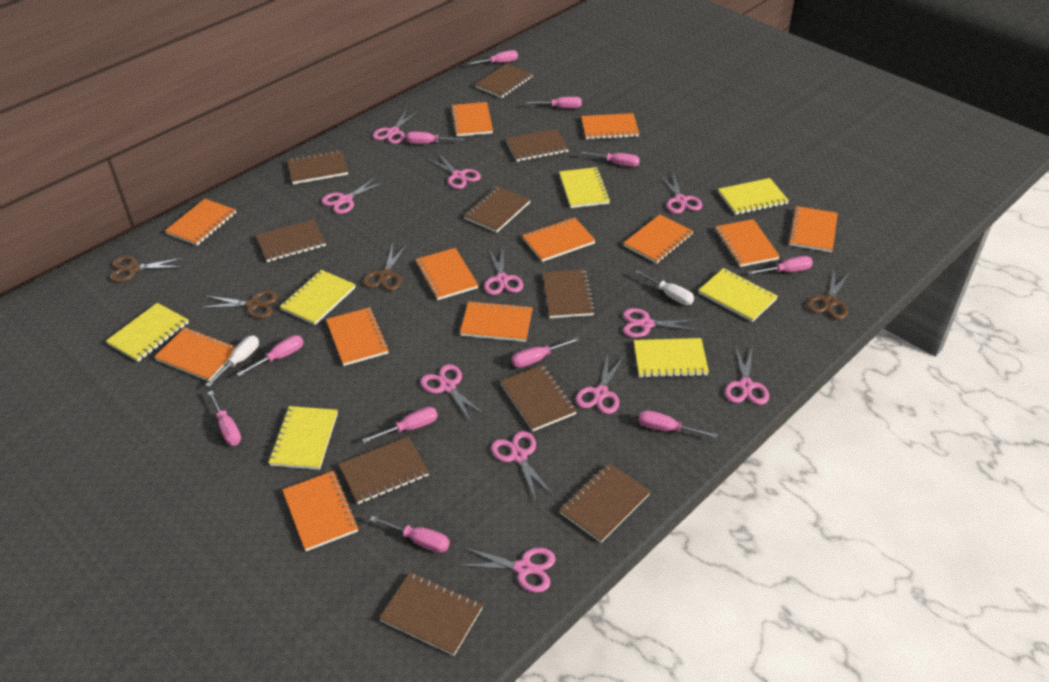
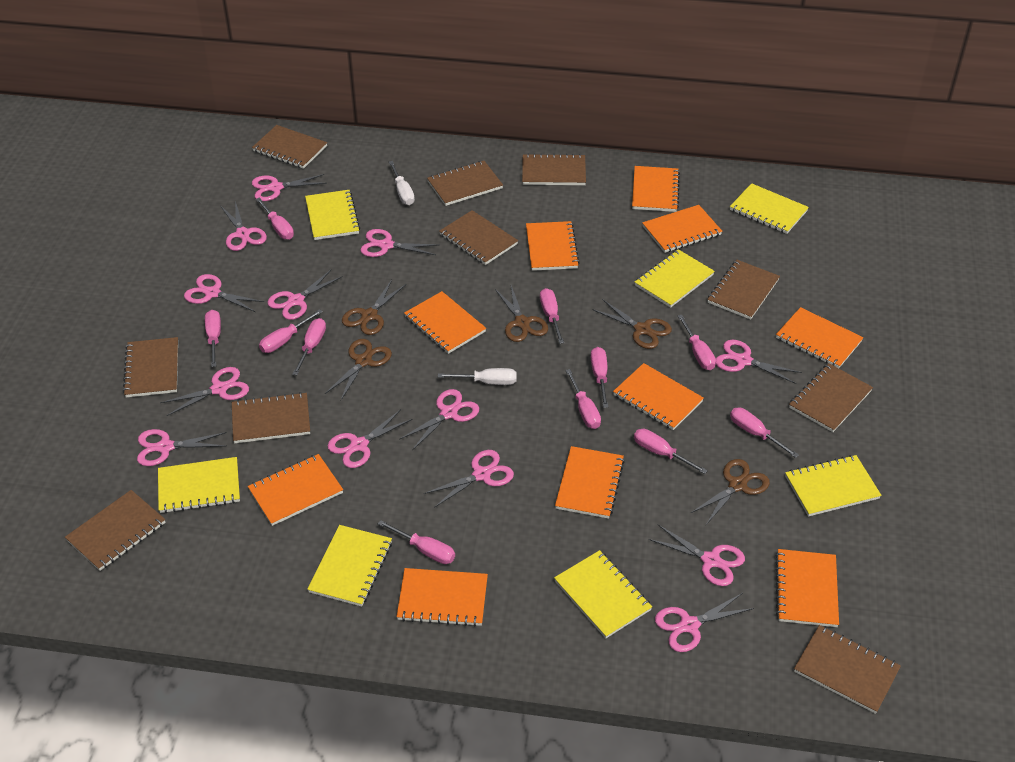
brown scissors: [109,256,183,282] [200,291,278,319] [363,243,407,291] [807,270,850,319] = 4 -> [325,339,392,401] [342,280,406,335] [495,285,548,342] [592,299,672,349] [691,459,770,525] = 5
orange notebook: [154,327,236,381] [165,199,236,246] [282,471,359,551] [326,307,389,366] [415,248,478,300] [450,102,493,137] [460,301,533,342] [522,217,596,262] [581,113,639,139] [624,215,694,264] [715,219,780,267] [788,206,838,253] = 12 -> [248,454,343,526] [396,568,488,627] [404,291,486,354] [526,221,580,271] [555,446,625,519] [613,363,704,430] [632,166,680,212] [642,205,722,253] [775,549,839,627] [776,307,863,368] = 10
pink scissors: [322,177,385,214] [373,109,418,144] [420,364,486,422] [428,152,481,189] [458,547,556,592] [484,248,523,295] [491,431,554,501] [576,354,624,414] [623,308,700,338] [660,172,702,214] [725,345,769,405] = 11 -> [137,429,227,466] [160,367,249,416] [184,274,265,312] [221,201,267,251] [252,174,327,201] [267,269,343,320] [328,409,413,468] [360,229,438,257] [399,389,479,450] [424,450,514,508] [648,525,745,586] [655,593,754,652] [716,340,802,384] = 13

